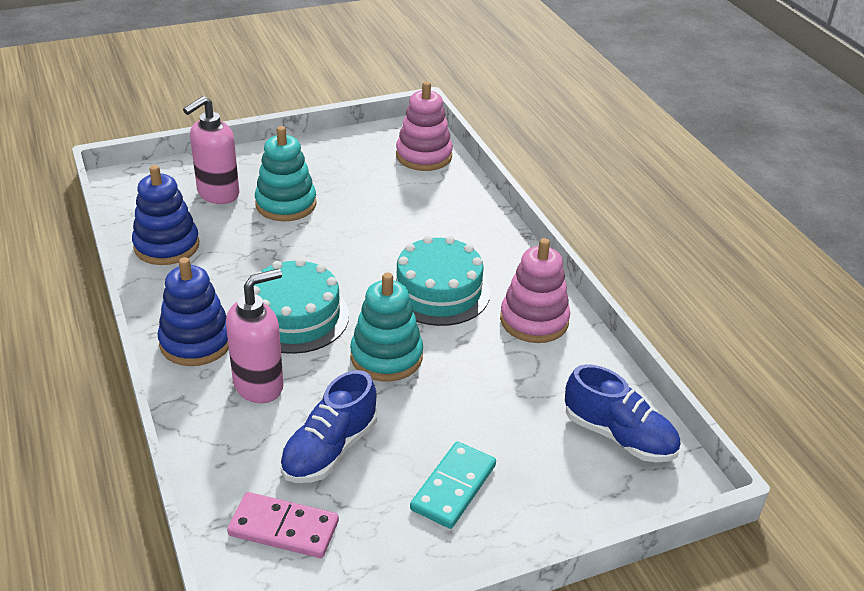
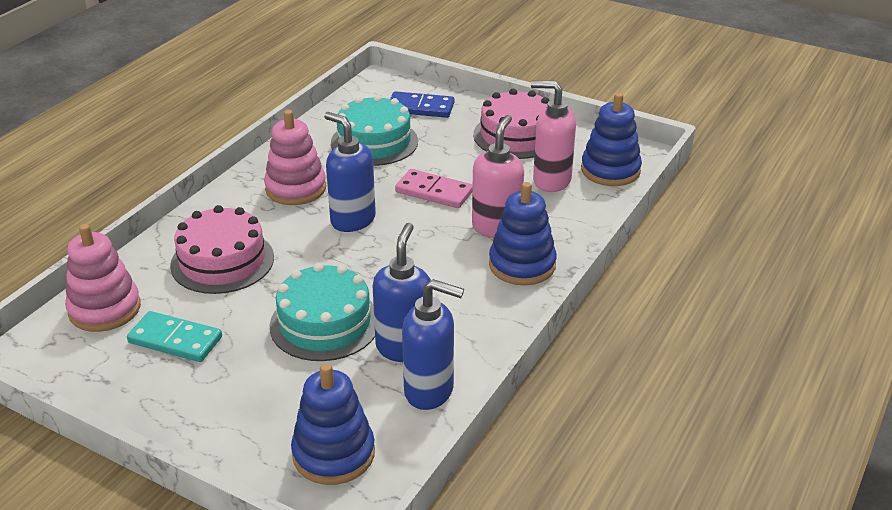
blue domino: none = 0 -> [390,91,454,118] = 1
blue shoe: [280,370,377,483] [565,364,681,462] = 2 -> none = 0
blue soap dispenser: none = 0 -> [324,112,376,232] [373,223,433,362] [402,279,464,410] = 3
blue stacking toy: [132,165,199,265] [158,257,229,366] = 2 -> [291,363,375,485] [489,182,557,285] [581,93,642,186] = 3
pink cake: none = 0 -> [170,205,274,294] [473,89,550,159] = 2
turquoise stacking toy: [255,126,317,221] [350,273,423,381] = 2 -> none = 0

